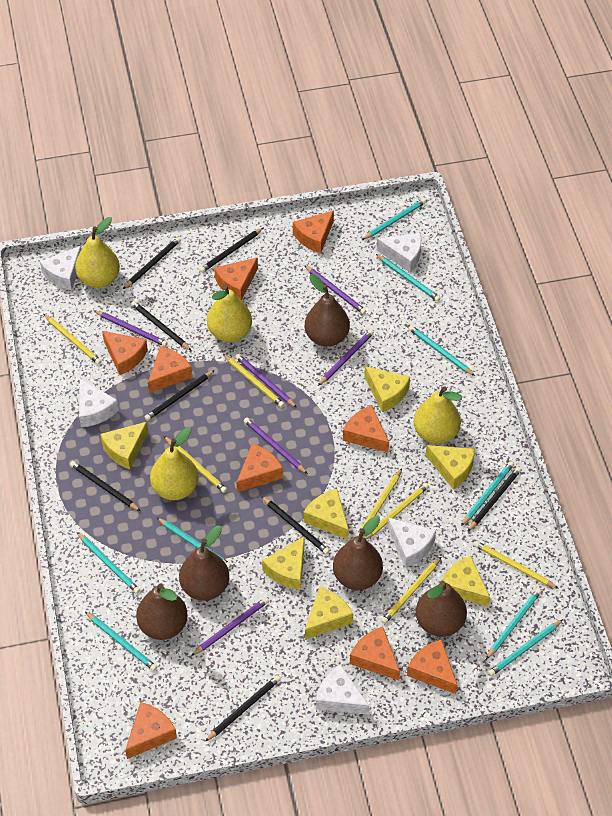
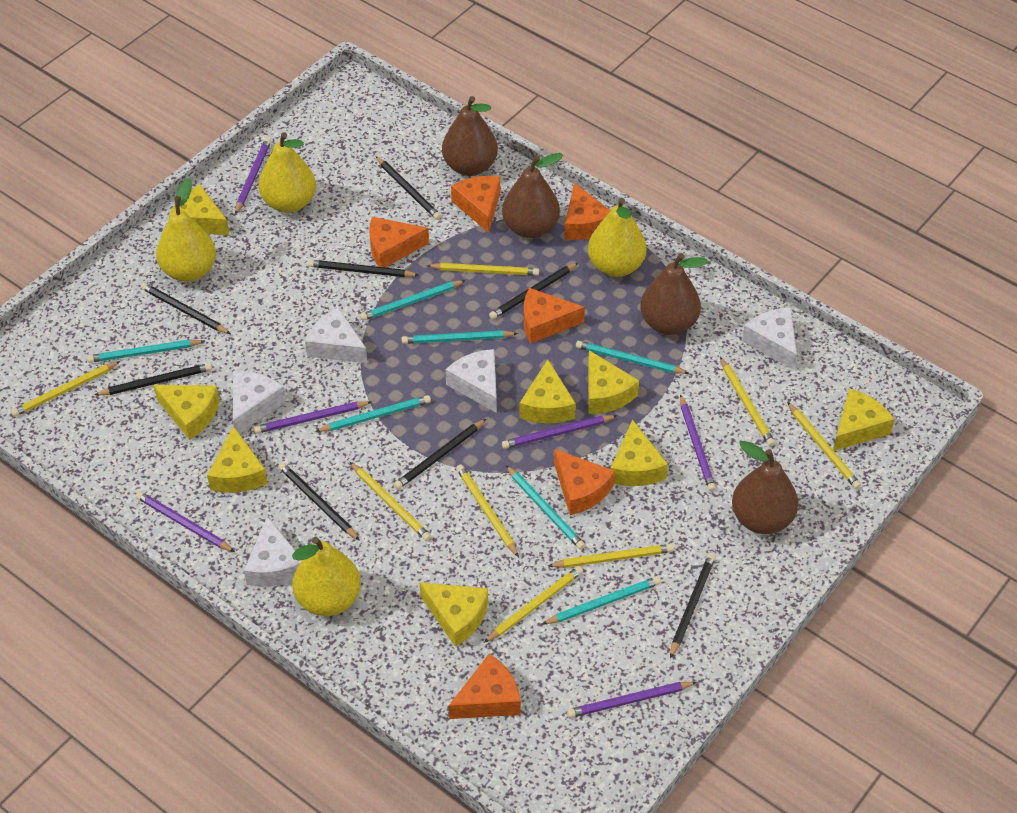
brown pear: [136,583,188,640] [179,526,229,601] [305,274,350,347] [333,516,383,590] [416,580,467,637] = 5 -> [442,96,498,176] [502,153,563,238] [640,253,708,335] [732,441,798,534] = 4
orange cheese: [102,331,148,375] [125,702,177,759] [148,346,192,393] [214,257,258,300] [237,444,283,492] [293,210,334,253] [343,405,389,453] [350,627,400,680] [407,639,457,694] = 9 -> [369,217,429,267] [449,654,521,719] [451,176,500,233] [524,288,585,344] [554,449,615,515] [564,183,611,240] = 6
turquoise pencil: [77,532,140,594] [85,612,157,671] [156,517,232,569] [362,199,426,240] [376,254,440,301] [408,325,475,376] [461,461,514,526] [486,588,541,659] [488,619,563,676] = 9 -> [87,339,205,363] [315,395,431,432] [360,280,466,321] [402,330,518,344] [506,465,585,550] [542,576,661,624] [576,341,689,374] = 7
yellow cheese: [101,422,148,469] [262,537,304,590] [303,489,349,540] [305,587,353,640] [364,366,410,412] [426,445,475,490] [442,555,490,607] = 7 -> [153,385,220,440] [169,185,229,235] [207,426,268,493] [420,582,488,647] [519,359,576,423] [588,350,639,414] [611,419,668,486] [833,388,894,451] = 8
yellow pencil: [44,314,102,365] [164,436,227,493] [223,354,284,407] [356,468,402,537] [365,483,429,540] [381,557,441,624] [474,541,559,589] = 7 -> [11,361,121,417] [350,462,431,541] [427,263,539,276] [456,465,519,557] [484,566,583,643] [548,544,674,568] [720,357,775,447] [787,402,861,489] = 8

